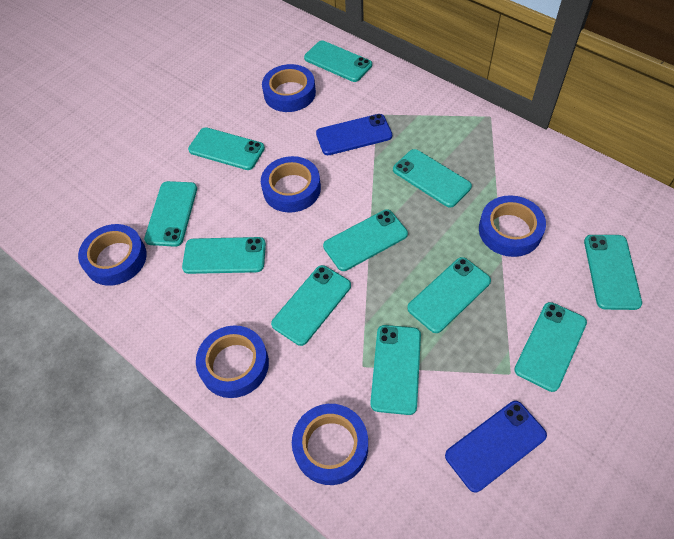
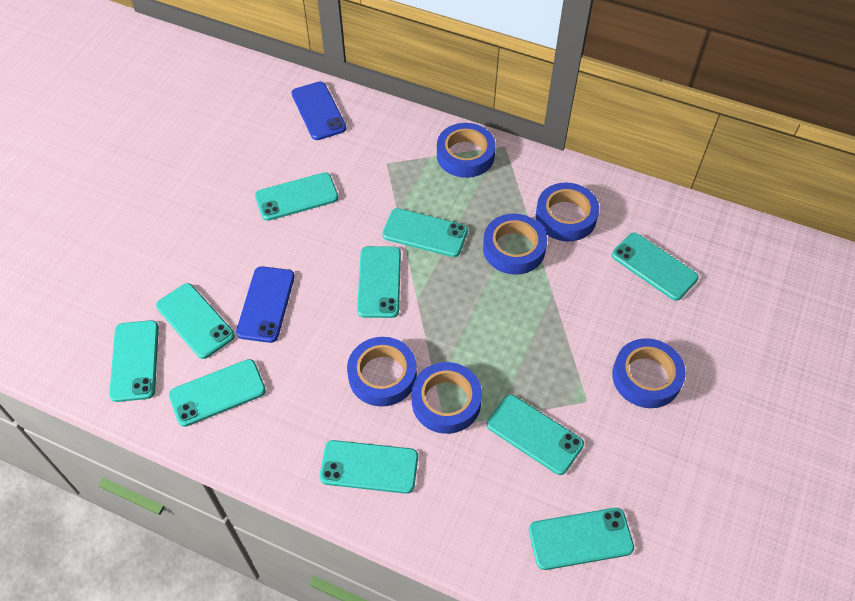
turquoise phone: [144,181,197,247] [182,237,266,274] [188,127,265,170] [271,265,351,346] [304,40,372,82] [323,210,408,271] [370,325,421,415] [393,149,472,208] [407,257,491,333] [514,302,587,392] [584,235,642,310] = 11 -> [109,320,159,402] [156,283,235,359] [169,359,266,427] [255,172,338,221] [320,440,418,494] [357,246,401,318] [382,208,468,257] [487,395,584,475] [529,508,634,570] [612,233,699,301] = 10

